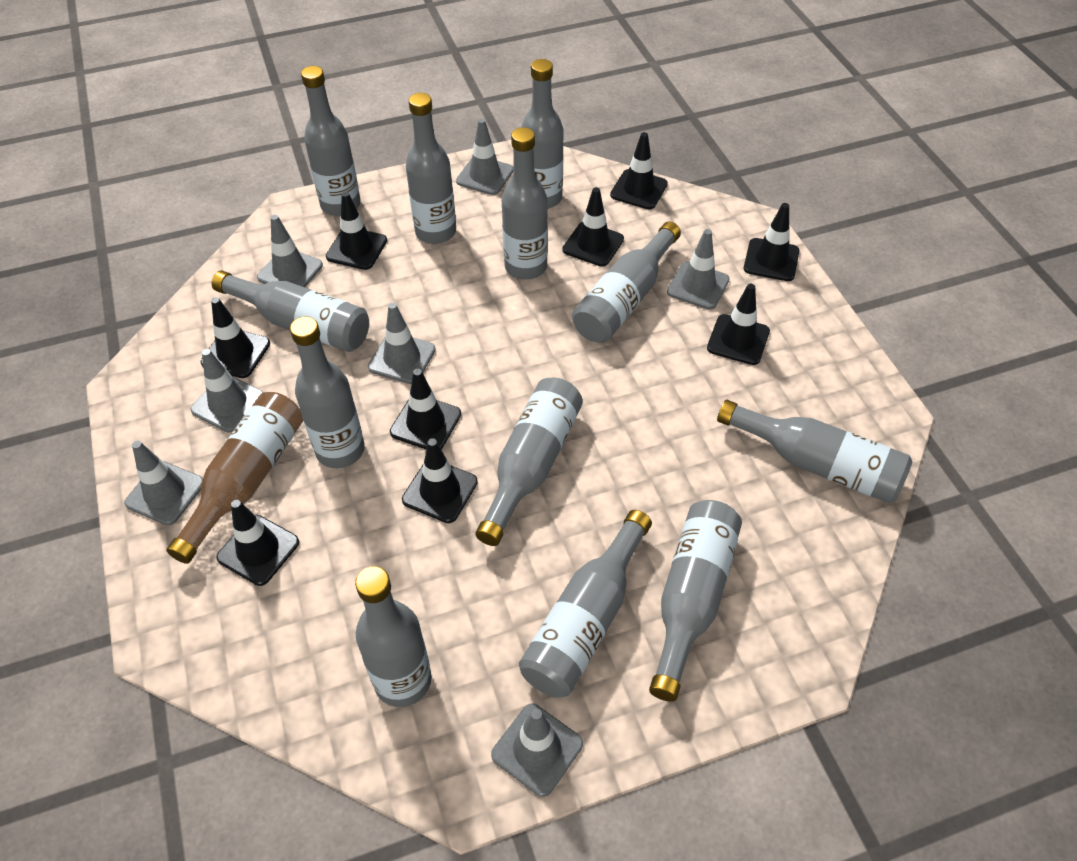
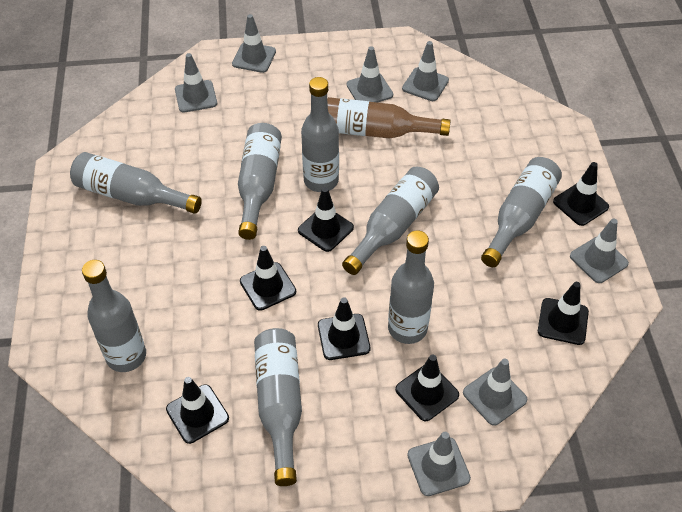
black traffic cone: [201,297,270,378] [216,500,299,586] [326,192,387,270] [390,369,461,449] [402,438,478,523] [563,187,624,267] [610,132,668,209] [707,284,770,365] [744,203,799,281] = 9 -> [166,377,229,444] [240,246,296,311] [298,187,354,252] [318,298,370,360] [395,354,459,421] [538,282,589,345] [553,162,609,226] = 7
grey bottle: [212,270,369,352] [290,316,365,468] [301,66,361,216] [355,566,432,707] [406,93,456,244] [475,378,583,546] [502,127,548,280] [519,510,652,698] [521,59,564,209] [572,222,681,343] [649,500,742,702] [717,400,912,503] = 12 -> [70,152,202,214] [82,260,146,372] [238,123,282,240] [254,328,302,486] [301,77,339,192] [342,166,439,275] [388,230,434,344] [481,157,562,267] = 8

